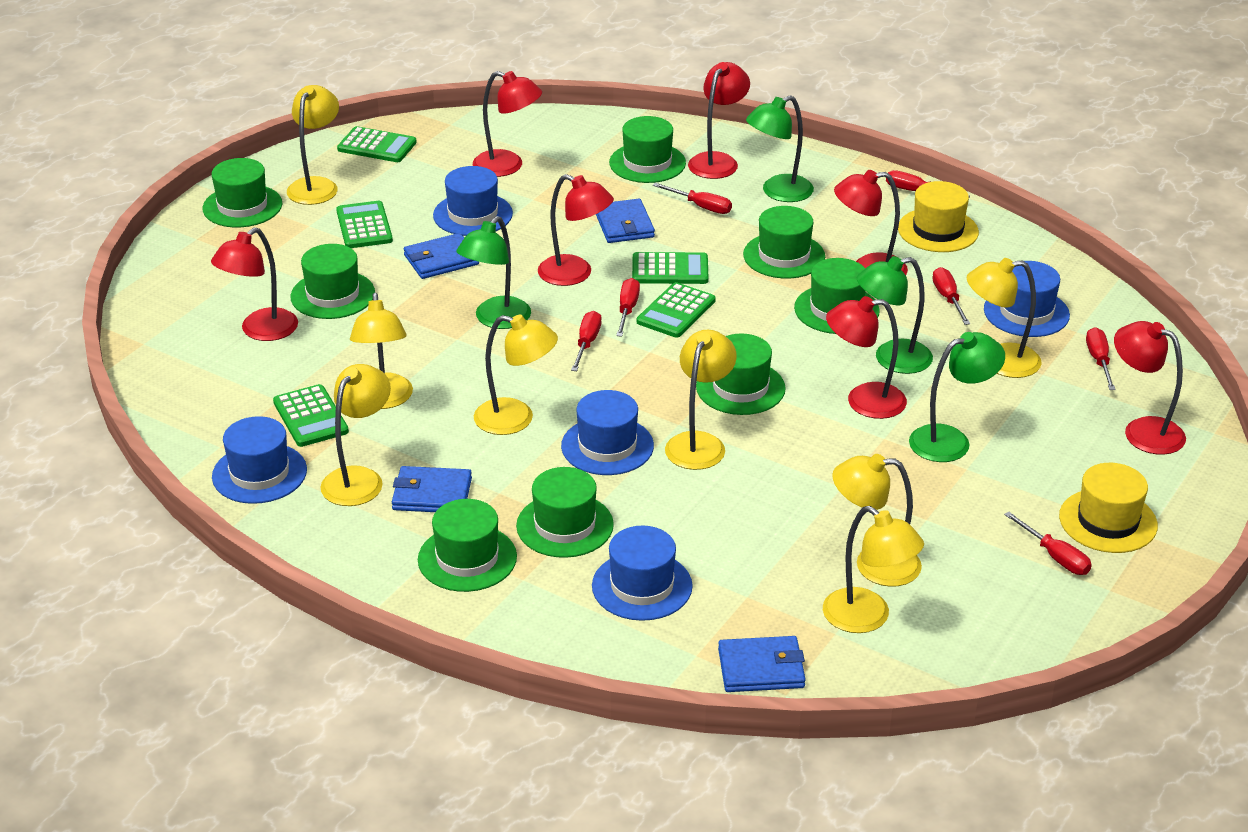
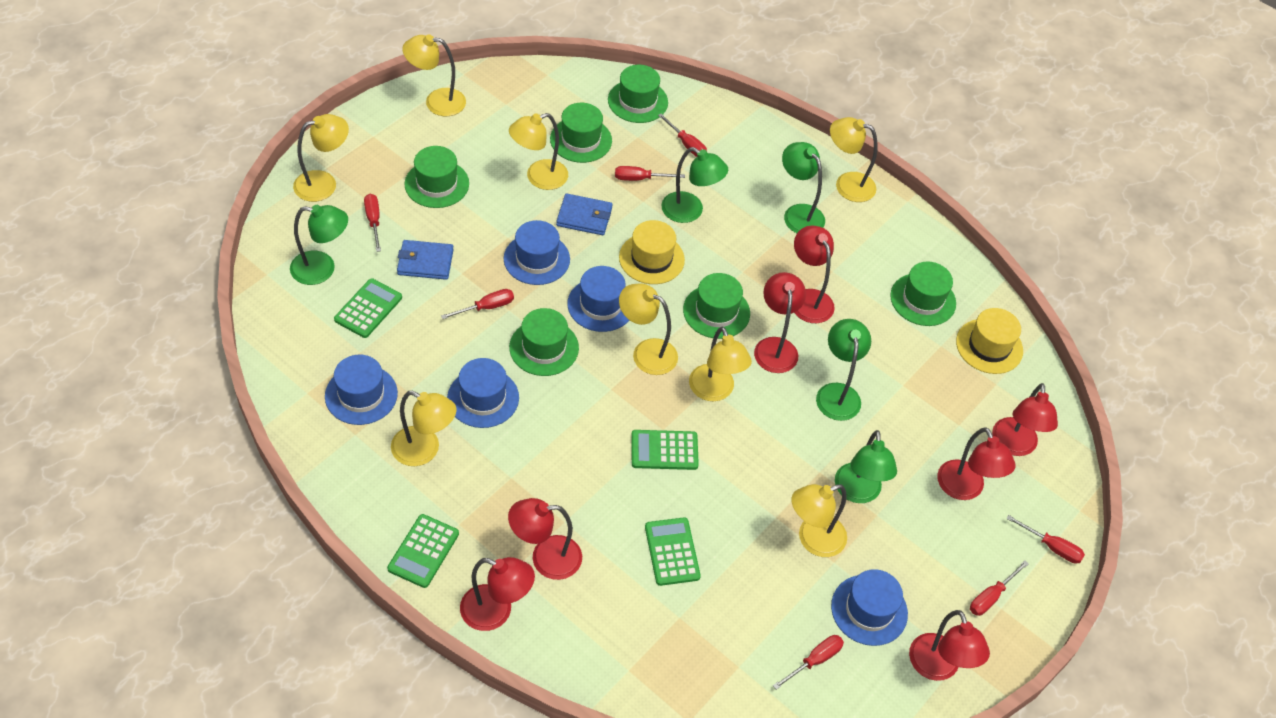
blue wallet: [392,466,472,512] [404,233,479,279] [596,199,655,243] [718,636,806,692] = 4 -> [397,240,454,280] [556,193,613,235] = 2
green calculator: [273,384,349,447] [336,201,393,248] [337,126,417,162] [632,252,709,284] [637,282,716,338] = 5 -> [334,278,402,338] [387,514,459,588] [631,430,699,470] [645,517,701,586] = 4
green hat: [202,158,282,227] [290,244,375,319] [418,499,517,592] [516,467,614,558] [609,116,686,183] [696,334,786,415] [743,206,825,278] [794,258,880,334] = 8 -> [405,146,469,208] [509,308,579,376] [550,103,612,163] [608,65,668,123] [683,273,750,339] [890,262,956,326] = 6
green lamp: [456,216,531,329] [746,95,814,202] [857,256,933,374] [909,332,1005,462] = 4 -> [290,205,348,285] [661,147,728,223] [782,142,825,233] [816,319,871,421] [835,430,897,503] = 5

